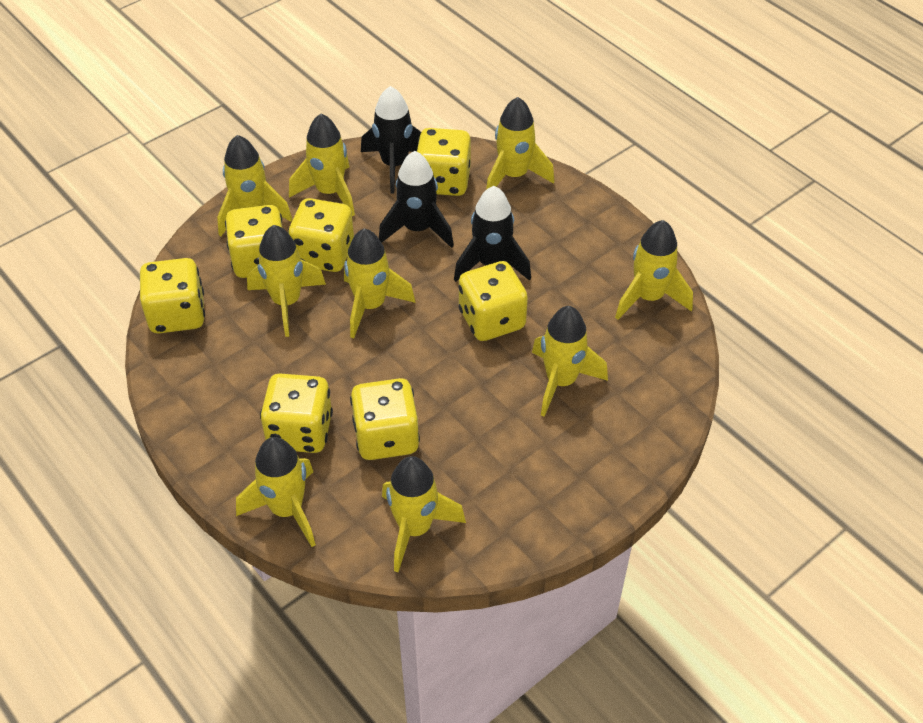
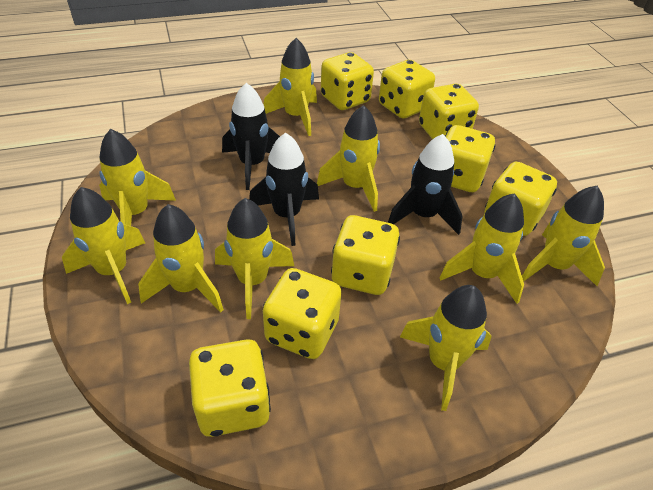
yellow dice: [140,258,205,333] [225,205,283,278] [260,374,333,453] [288,198,354,272] [350,378,420,460] [417,128,471,196] [459,261,528,341] = 7 -> [189,339,271,437] [263,268,342,359] [321,52,374,110] [331,215,400,295] [379,60,435,118] [419,84,479,139] [445,125,496,192] [485,162,557,236] = 8

